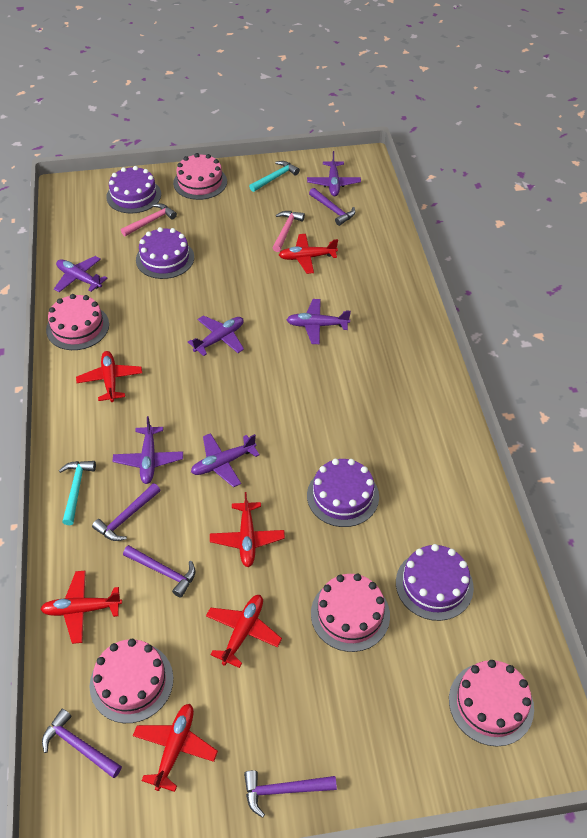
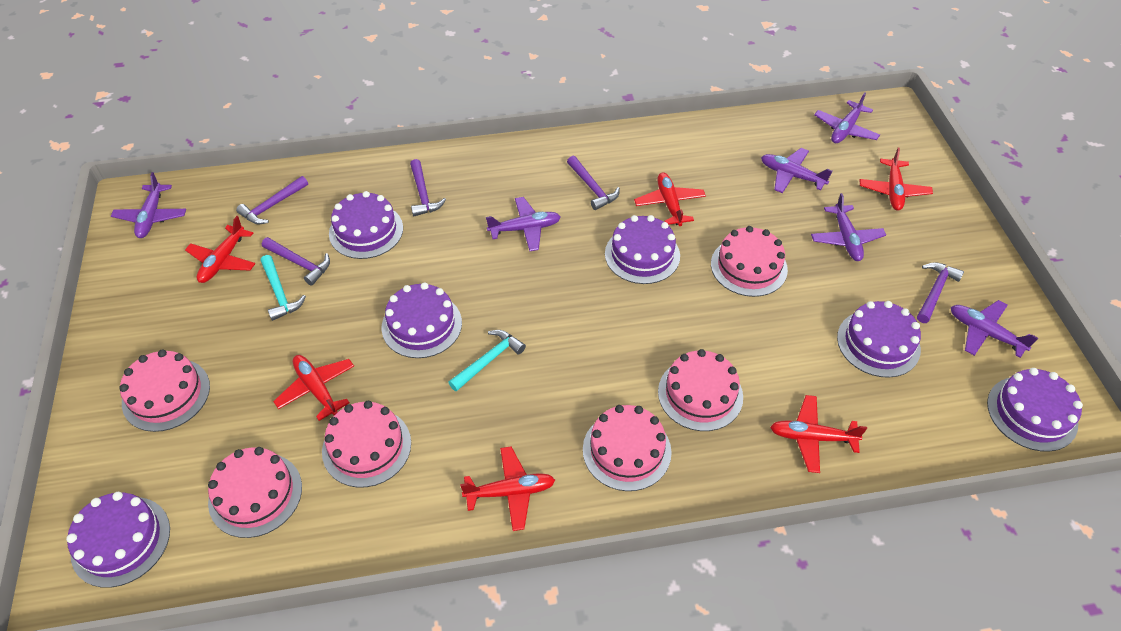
pink cake: [46,294,109,350] [90,639,173,723] [173,153,227,200] [311,574,390,652] [449,660,534,747] = 5 -> [119,349,210,432] [208,447,302,538] [322,401,411,488] [583,405,672,491] [658,349,743,431] [711,226,788,297] = 6
pink hammer: [121,203,177,236] [273,211,305,252] = 2 -> none = 0
purple cake: [106,166,161,213] [136,227,194,279] [307,459,379,527] [396,544,474,621] = 4 -> [66,492,170,588] [329,191,403,259] [382,282,462,358] [605,215,680,284] [837,301,921,378] [987,368,1083,452] = 6

